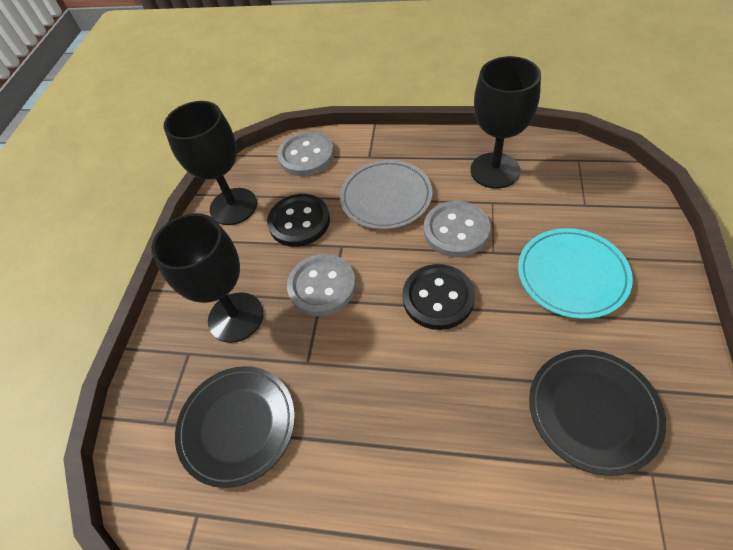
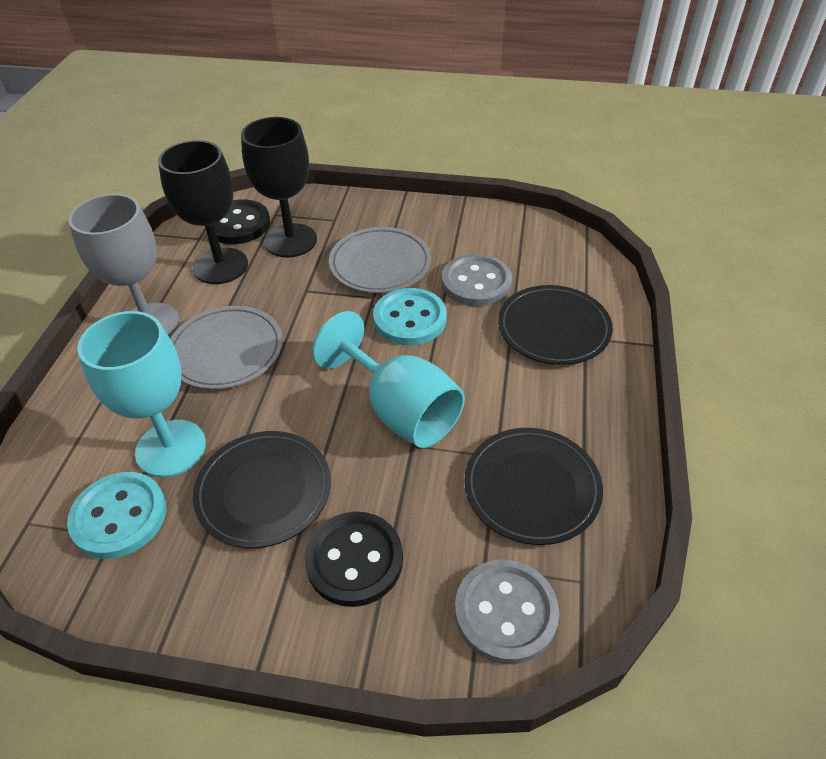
black goblet: [151,213,264,343] [164,101,257,225] [470,56,541,189] = 3 -> [158,140,248,284] [241,117,317,258] = 2
black plate: [175,366,295,488] [529,349,666,476] = 2 -> [193,431,331,548] [464,428,603,545] [498,285,613,365] = 3
grey button: [277,131,334,176] [287,254,356,316] [424,201,490,257] = 3 -> [442,254,512,307] [455,559,559,664] = 2
grey goblet: none = 0 -> [68,194,180,336] = 1
grey plate: [340,160,432,229] = 1 -> [170,306,283,389] [329,227,431,293] = 2
turquoise button: none = 0 -> [67,472,166,559] [373,288,447,345] = 2
turquoise goblet: none = 0 -> [77,311,206,477] [312,311,465,448] = 2
turquoise plate: [518,228,633,319] = 1 -> none = 0

